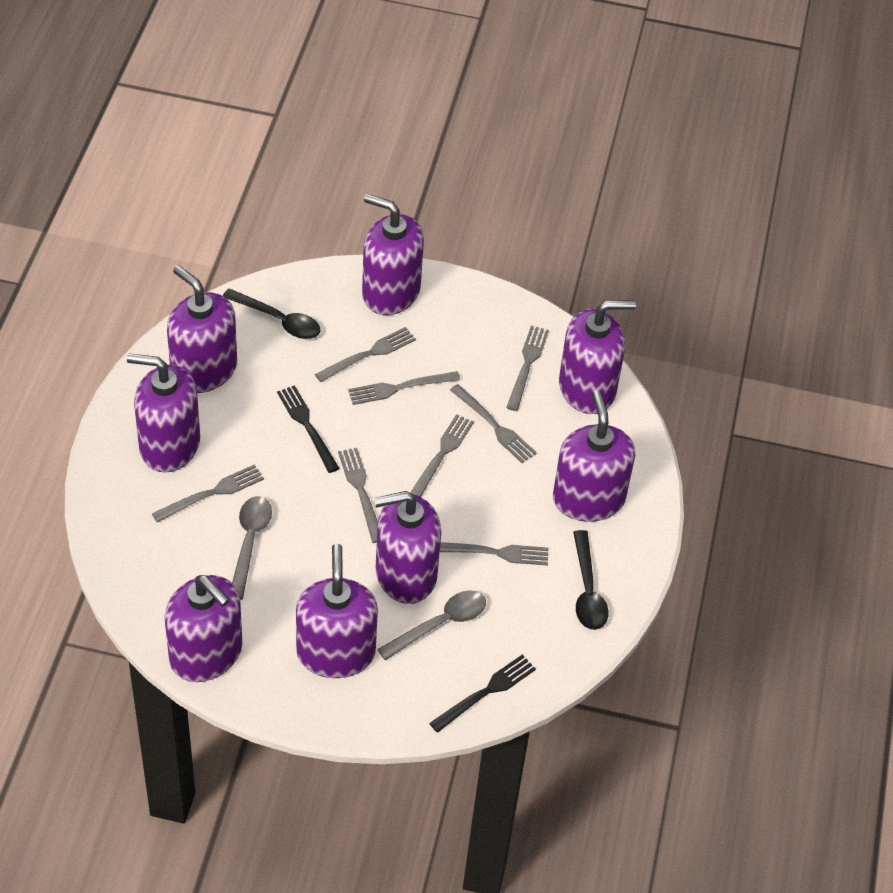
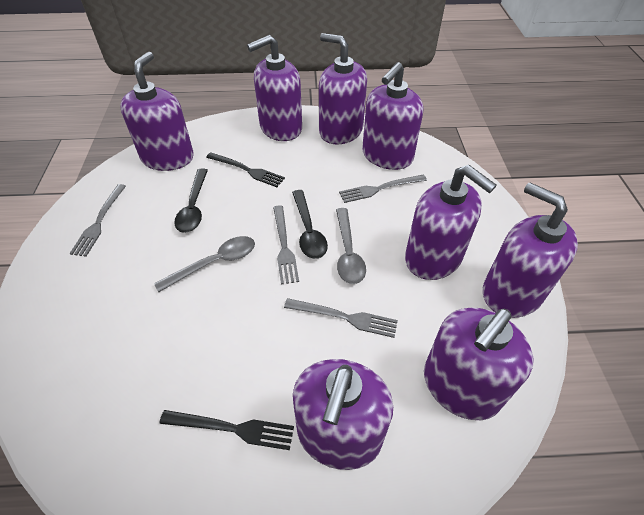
grey fork: [152,464,264,522] [315,327,416,382] [338,448,378,543] [348,371,460,405] [410,414,474,497] [440,542,548,565] [450,384,537,463] [506,326,549,411] = 8 -> [69,184,126,257] [273,205,299,284] [284,298,398,338] [339,174,427,203] = 4

